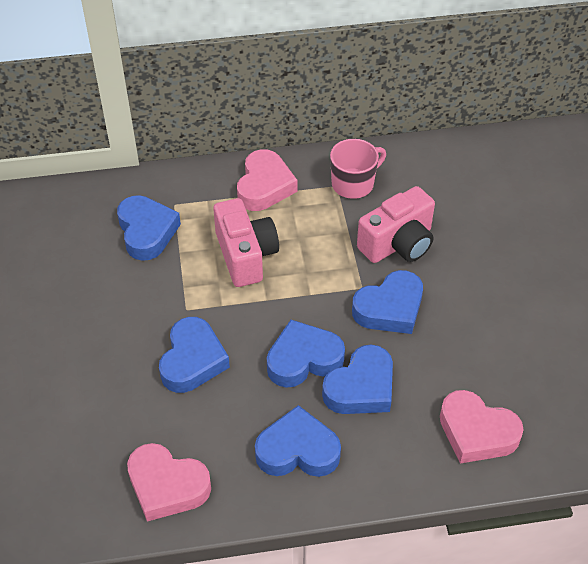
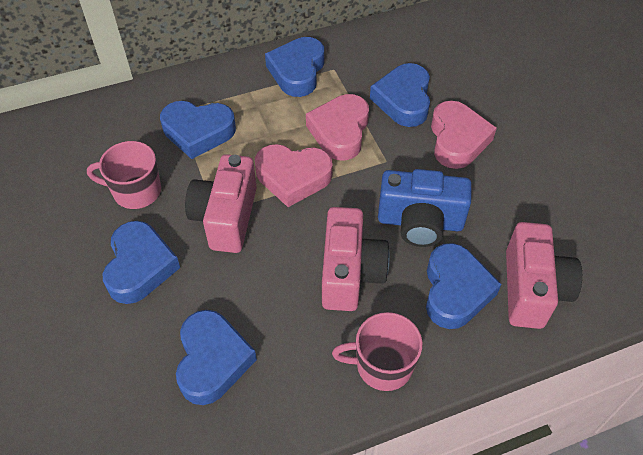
blue camera: none = 0 -> [378,169,472,247] = 1
pink camera: [213,198,279,287] [357,186,435,263] = 2 -> [185,154,257,253] [322,207,390,311] [506,222,582,329] = 3
pink mug: [330,139,386,199] = 1 -> [87,141,161,209] [332,312,423,391] = 2

